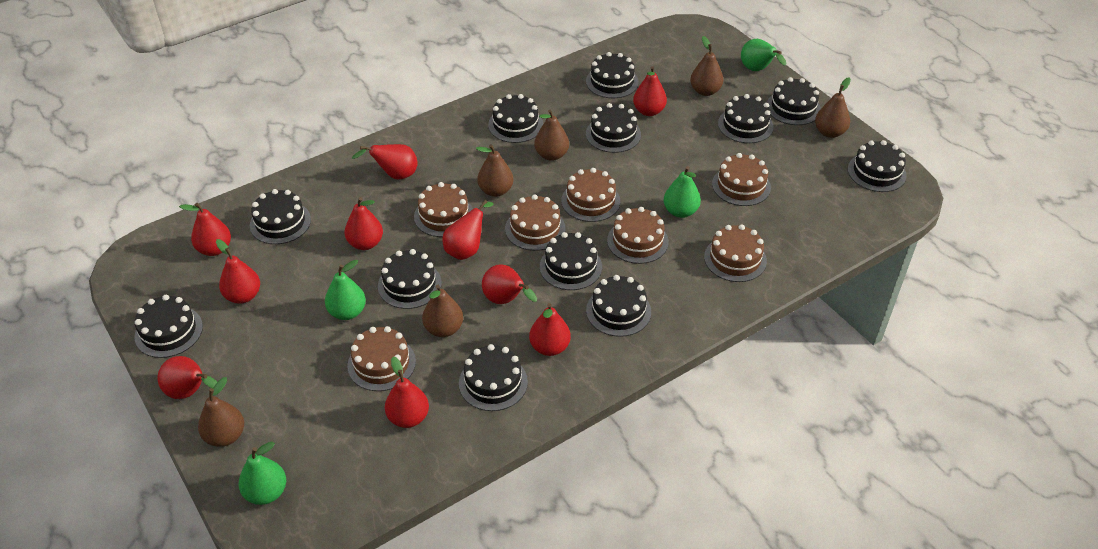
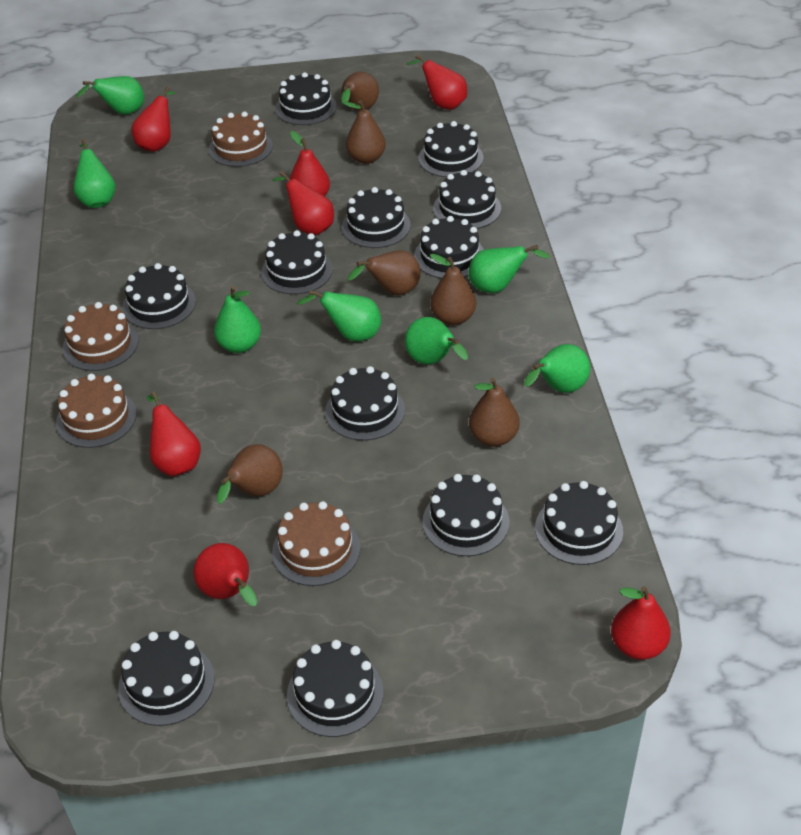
brown cake: [347,326,416,391] [414,182,473,237] [505,194,566,251] [561,168,620,222] [607,207,669,264] [704,224,767,282] [712,153,771,206] = 7 -> [56,374,137,448] [62,302,138,371] [209,112,273,167] [272,501,360,586] = 4
green pear: [239,442,286,505] [325,260,366,320] [664,166,701,218] [741,39,787,71] = 4 -> [73,139,116,208] [76,76,144,115] [214,286,261,353] [297,290,381,341] [405,317,468,364] [468,245,550,293] [524,344,590,393] = 7
red pear: [158,356,217,399] [179,203,231,256] [216,239,260,304] [344,197,383,250] [352,144,418,179] [385,357,429,428] [443,200,494,260] [482,264,537,304] [529,303,571,356] [633,66,667,116] = 10 -> [131,86,176,152] [147,391,201,476] [193,543,257,606] [272,171,334,235] [289,131,330,196] [407,54,467,110] [611,586,671,660] = 7

